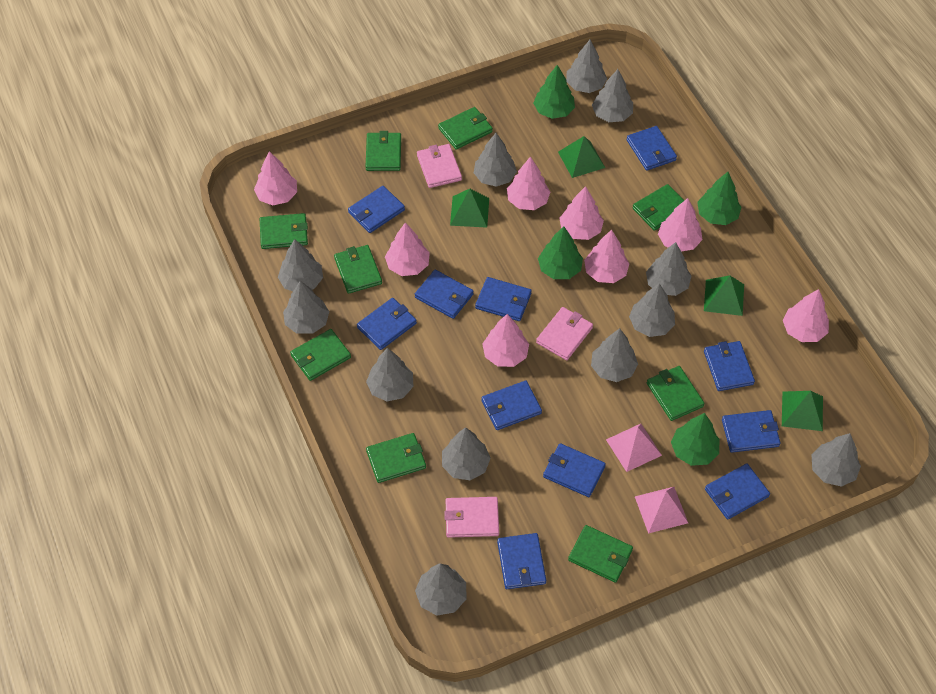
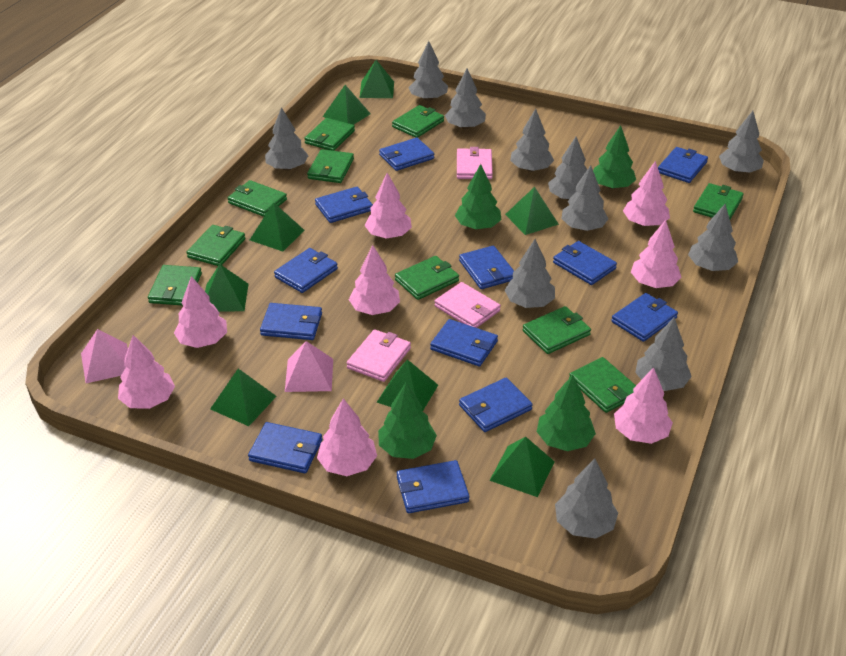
blue wallet: [348,186,405,233] [357,298,417,350] [415,270,474,319] [475,277,532,321] [482,380,542,430] [497,533,546,589] [543,443,606,497] [626,126,677,171] [704,341,755,391] [705,463,770,520] [722,410,781,453] = 11 -> [248,422,322,473] [260,303,322,340] [274,248,338,293] [315,187,373,223] [379,138,434,171] [397,460,469,513] [430,319,498,367] [459,246,514,289] [459,378,533,432] [553,241,617,285] [611,293,678,342] [658,147,708,183] = 12
green pyramid: [450,189,489,228] [558,136,605,178] [704,276,744,316] [782,391,823,431] = 4 -> [205,264,248,312] [210,369,277,426] [250,202,304,252] [323,85,371,125] [360,60,394,98] [376,359,438,411] [490,437,555,497] [505,187,559,235] = 8
green wallet: [260,213,308,249] [290,329,351,381] [334,245,382,294] [366,131,401,171] [366,433,426,483] [438,107,493,150] [568,525,633,583] [632,184,684,231] [647,366,705,421] = 9 -> [148,265,202,306] [186,225,245,266] [228,180,287,217] [304,118,355,151] [307,149,354,183] [392,105,444,138] [395,256,459,300] [522,306,591,354] [569,357,636,413] [693,183,744,219] = 10
grey tree: [278,239,323,291] [283,281,329,334] [366,348,414,401] [415,564,466,615] [442,427,491,480] [474,133,517,187] [566,40,607,93] [591,328,638,382] [592,69,633,122] [629,283,675,337] [646,242,691,296] [812,433,861,487] = 12 -> [265,107,309,170] [408,41,448,101] [445,69,486,129] [505,239,555,308] [510,109,554,172] [548,137,588,200] [555,458,618,539] [562,165,608,231] [635,317,692,391] [688,204,738,271] [719,111,764,174] = 11

